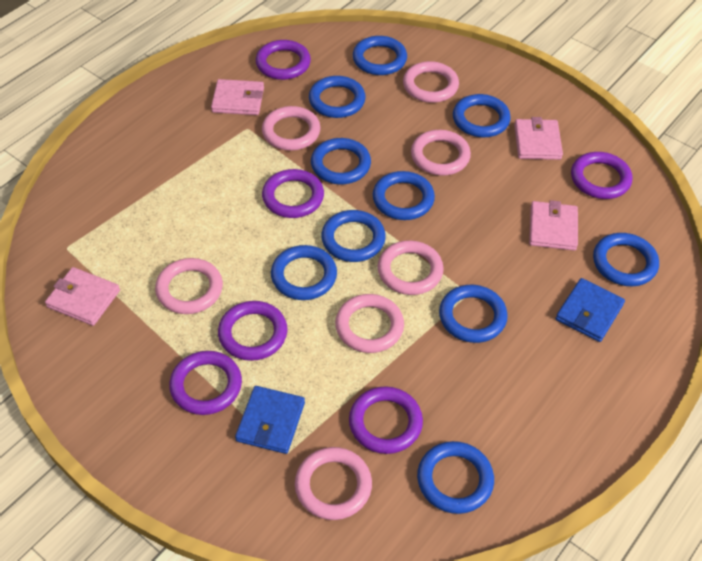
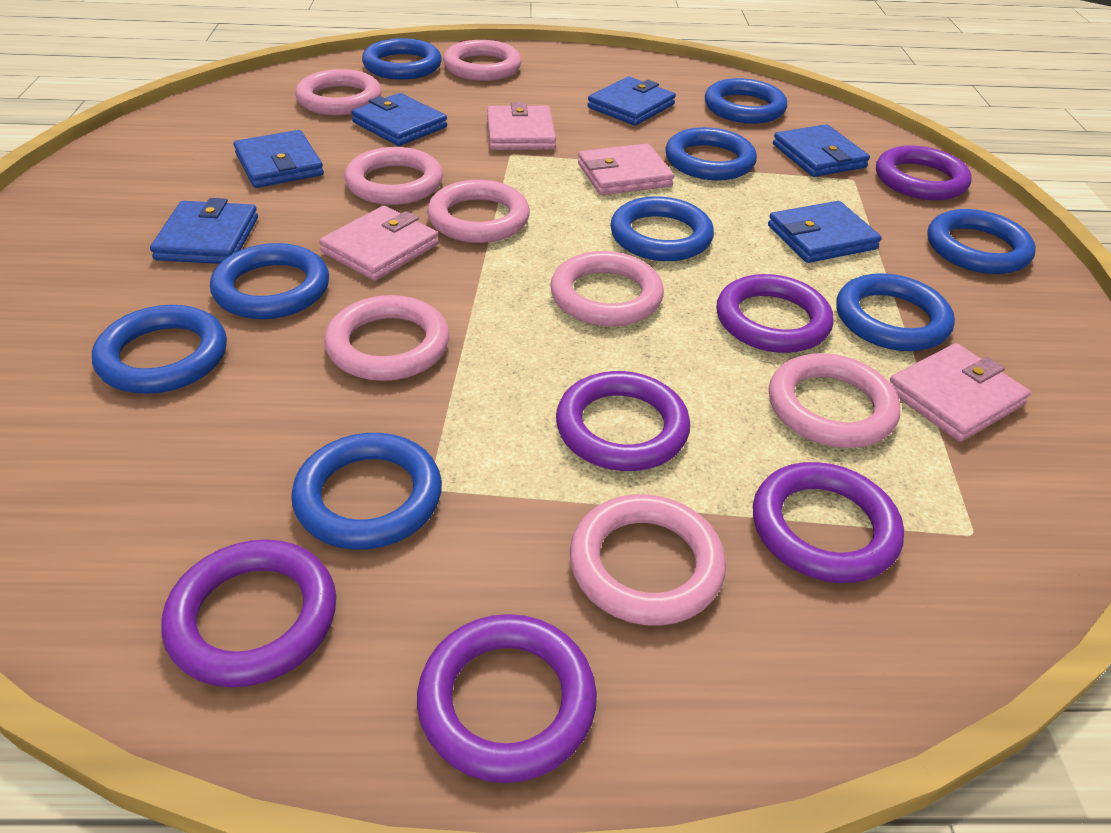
blue ring: [271,245,337,300] [309,76,366,118] [311,138,371,184] [321,210,386,262] [353,36,407,75] [373,171,435,220] [417,441,494,514] [439,285,508,343] [453,94,511,137] [593,233,659,286] = 10 -> [92,305,227,394] [210,243,329,319] [291,433,442,550] [362,38,442,80] [610,196,714,261] [665,127,757,181] [705,78,787,124] [836,273,955,351] [927,209,1036,274] = 9
blue wallet: [235,386,305,454] [556,278,625,342] = 2 -> [150,198,258,264] [234,130,324,188] [351,93,447,146] [587,77,676,126] [768,201,882,263] [773,124,870,177] = 6
pink ring: [155,258,223,314] [262,106,321,150] [295,447,372,520] [335,294,404,353] [378,240,444,295] [403,61,459,103] [411,130,471,176] = 7 -> [295,69,382,115] [324,295,449,381] [344,147,443,205] [427,180,530,243] [443,40,522,81] [550,251,664,326] [570,494,726,626] [769,353,900,448] = 8

